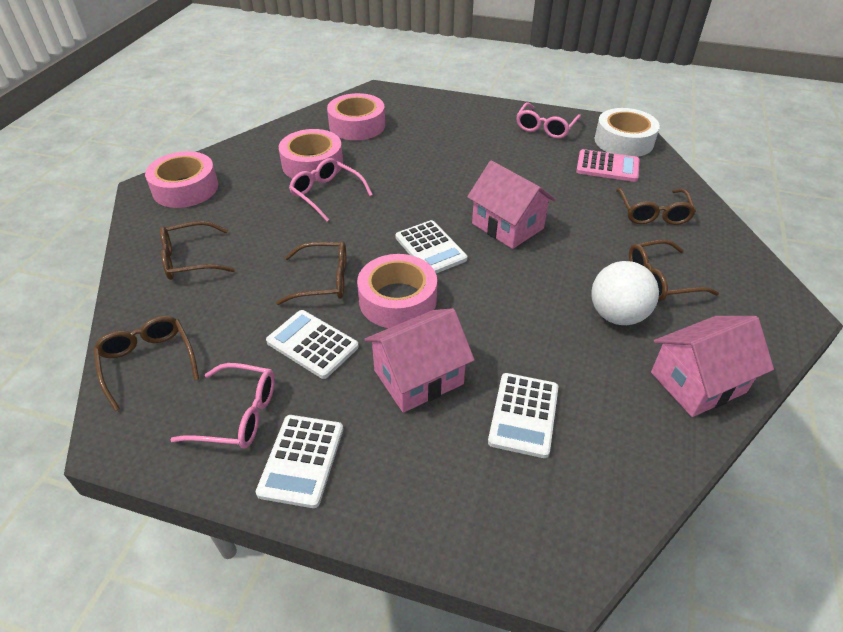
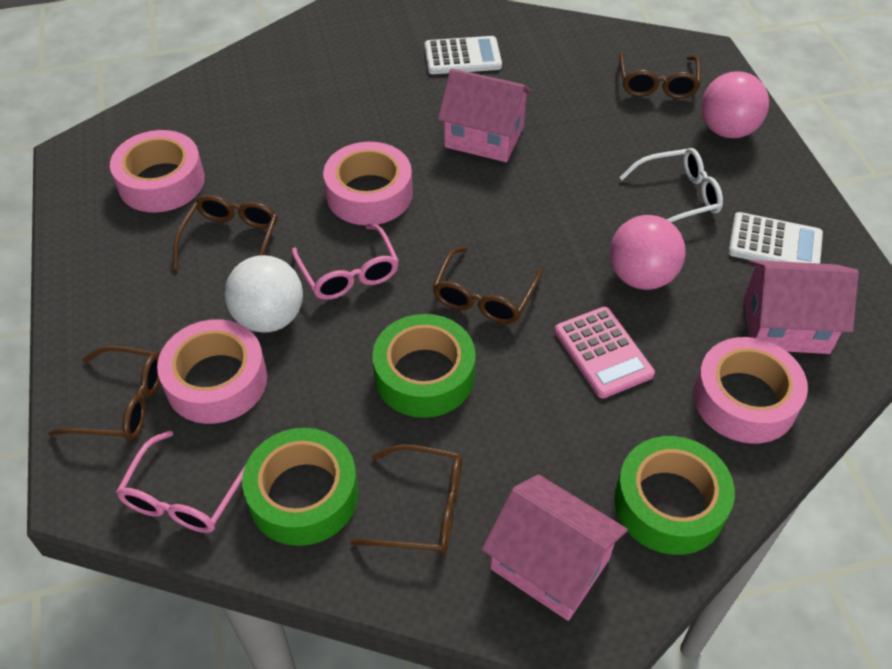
green tape: none = 0 -> [242,428,358,546] [372,314,476,418] [614,436,735,555] = 3
pink ball: none = 0 -> [610,215,685,290] [701,72,769,138] = 2
pink glasses: [170,363,275,448] [289,158,373,221] [516,103,581,139] = 3 -> [116,430,245,533] [292,224,399,300] = 2
white calculator: [256,415,343,508] [266,310,359,379] [396,220,467,273] [488,373,558,458] = 4 -> [424,36,502,74] [728,212,823,264] = 2
white glasses: none = 0 -> [619,148,723,222] = 1
white tape: [595,108,660,157] = 1 -> none = 0

